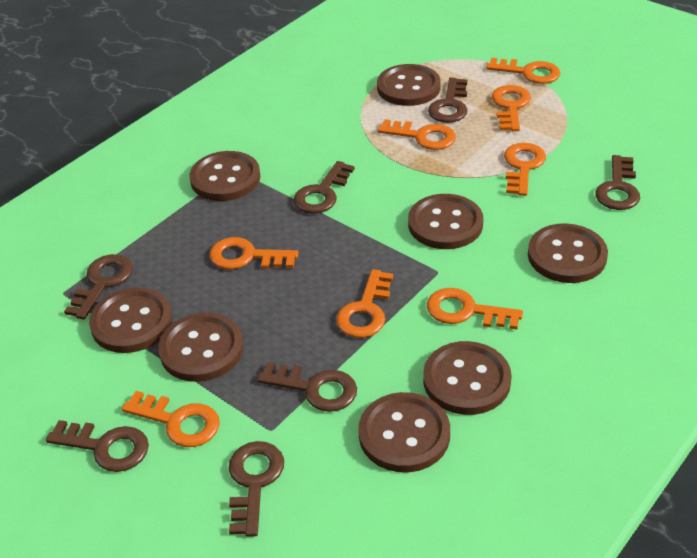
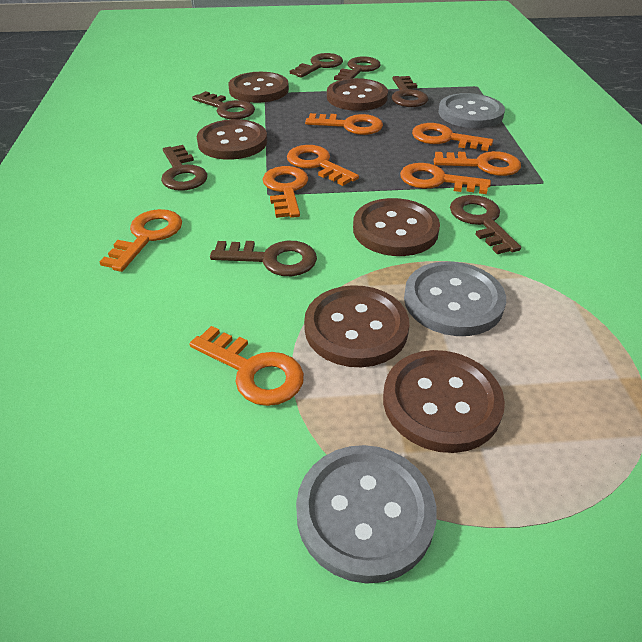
brown button: [89,287,173,353] [158,313,244,382] [189,151,261,201] [358,392,450,472] [377,64,441,106] [408,194,483,249] [423,341,512,415] [528,223,608,283] = 8 -> [197,119,267,160] [228,72,289,103] [304,285,409,367] [327,78,388,111] [353,198,440,256] [383,350,505,453] = 6
grey button: none = 0 -> [296,445,437,584] [404,261,506,336] [439,93,505,128] = 3

